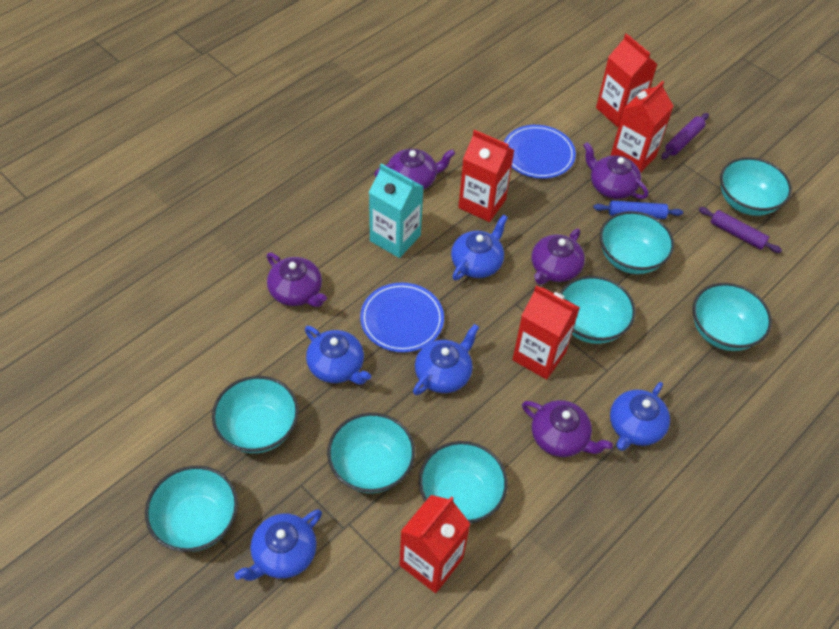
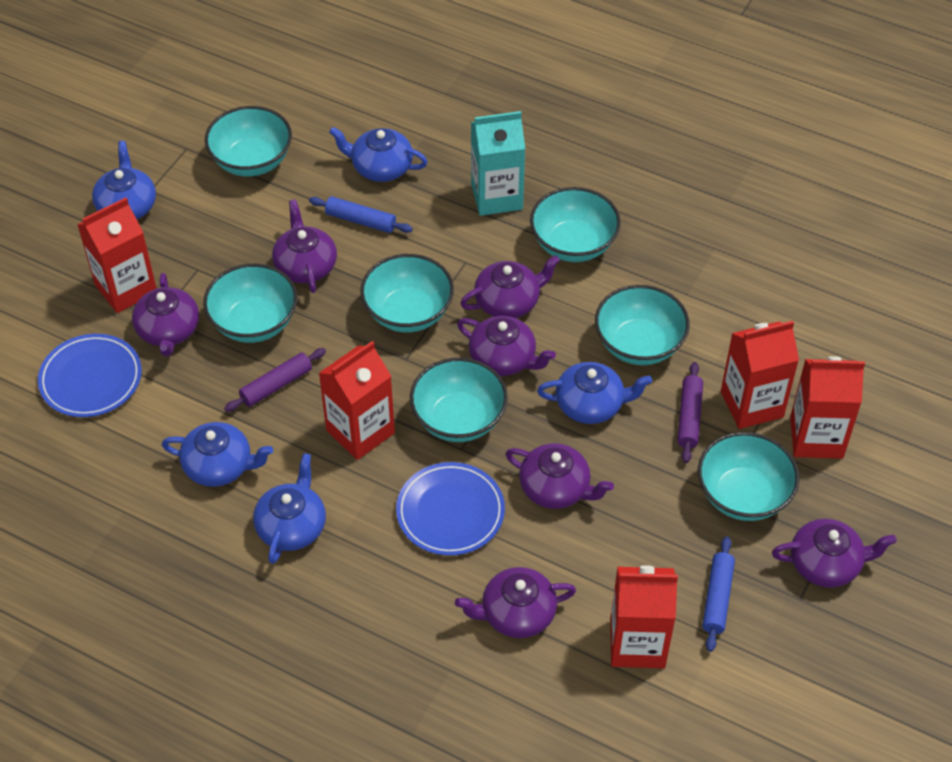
blue rolling pin: [593,200,683,219] = 1 -> [309,196,413,233] [702,536,735,652] = 2
purple teapot: [267,253,327,307] [374,149,455,190] [522,400,613,457] [532,229,585,285] [583,142,648,199] = 5 -> [132,273,199,357] [272,199,337,293] [455,567,576,638] [457,316,556,376] [460,255,560,318] [505,443,614,509] [772,519,897,588] = 7
turquoise bowl: [145,466,238,552] [212,376,299,453] [327,413,415,493] [419,441,508,523] [560,276,636,344] [600,211,674,274] [693,283,772,351] [720,157,792,216] = 8 -> [203,264,297,343] [205,106,292,176] [360,254,454,332] [410,358,508,442] [530,187,621,262] [595,285,690,365] [698,432,799,521] = 7

